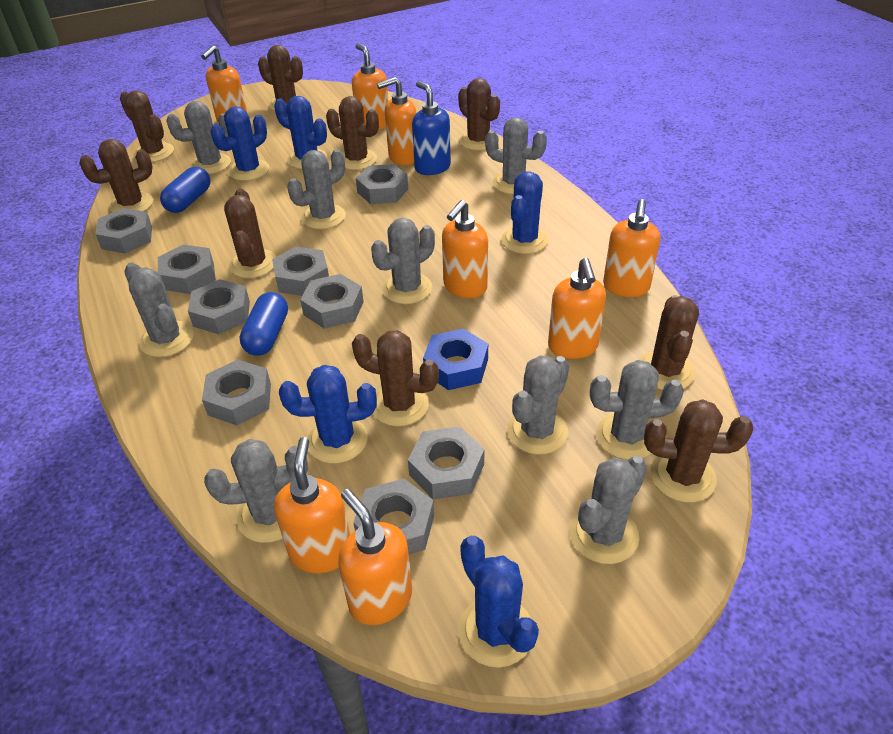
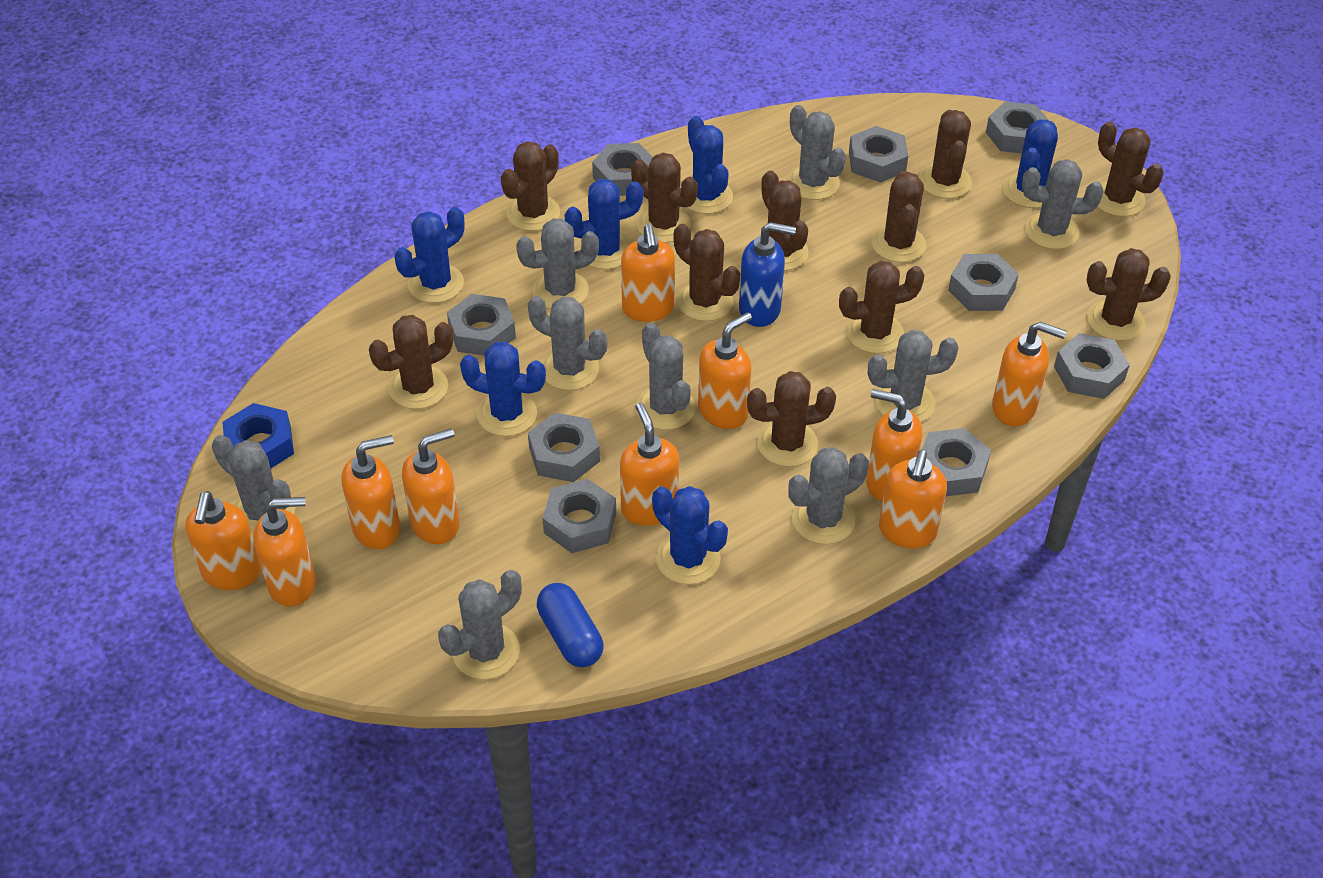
blue cactus: [211,106,269,181] [274,96,327,169] [279,365,377,464] [458,536,539,667] [501,171,548,254] = 5 -> [394,207,465,303] [460,341,546,436] [564,179,643,269] [652,486,728,585] [687,116,733,214] [1003,119,1058,208] = 6
blue capsule: [160,167,211,213] [240,292,288,356] = 2 -> [537,583,603,667] = 1
brown cactus: [79,139,153,213] [120,90,174,162] [224,189,276,278] [258,45,303,111] [326,96,379,170] [352,330,439,426] [458,78,500,151] [639,295,699,390] [644,399,754,502] = 9 -> [369,315,453,409] [501,141,560,231] [631,153,698,243] [674,224,740,321] [747,371,836,467] [761,171,809,271] [839,261,925,354] [871,171,926,262] [919,110,972,199] [1086,248,1171,341] [1097,122,1164,217] = 11
orange soap dispenser: [201,45,248,123] [274,437,350,573] [338,489,412,625] [352,43,389,130] [377,77,417,165] [442,200,488,298] [548,258,606,359] [603,199,661,297] = 8 -> [185,491,261,590] [253,497,316,607] [342,435,400,549] [402,428,459,544] [620,403,679,526] [621,224,675,322] [698,312,752,429] [866,389,922,501] [879,450,947,548] [992,322,1067,426] = 10

